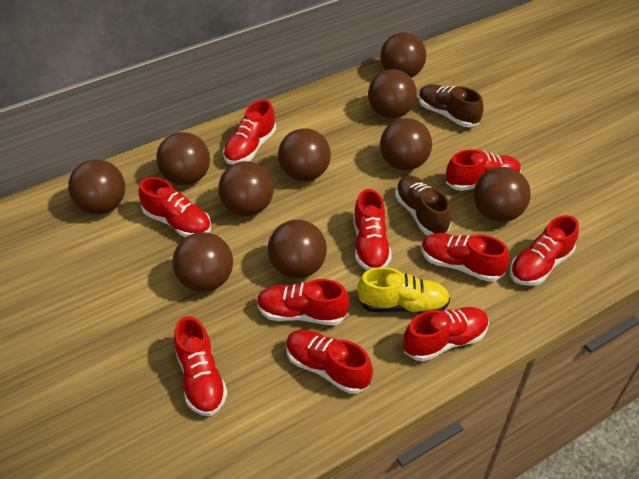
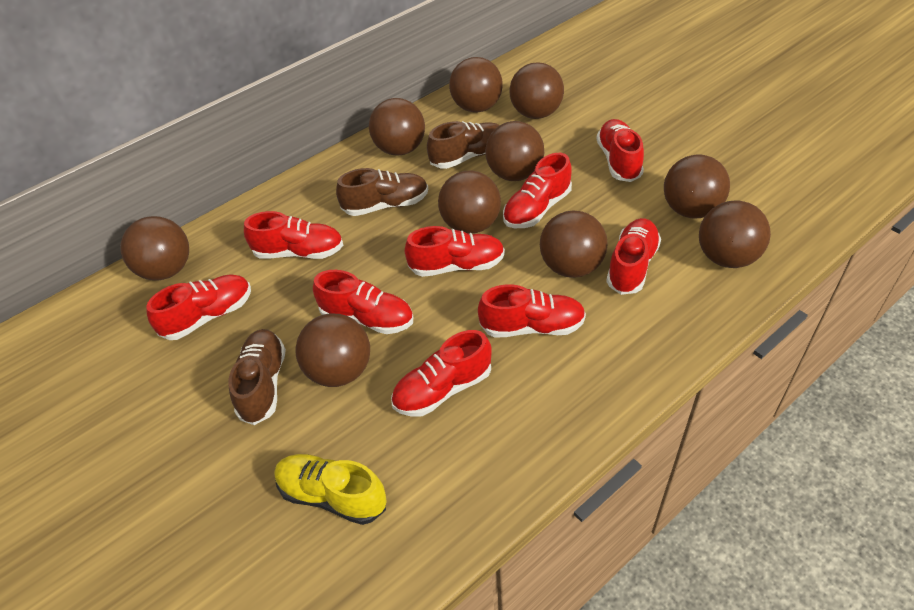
brown shoe: [395,175,451,236] [419,84,484,127] = 2 -> [228,329,286,425] [336,168,428,216] [427,121,500,169] = 3
red shoe: [139,177,211,237] [174,316,227,416] [223,100,276,164] [257,279,349,325] [286,330,373,394] [353,189,392,271] [403,307,489,362] [421,233,509,282] [446,149,521,191] [510,215,579,286] = 10 -> [146,274,251,340] [244,211,343,259] [313,270,413,334] [391,330,492,417] [405,226,505,277] [478,284,586,338] [503,153,572,228] [596,119,644,182] [606,218,661,295] = 9

